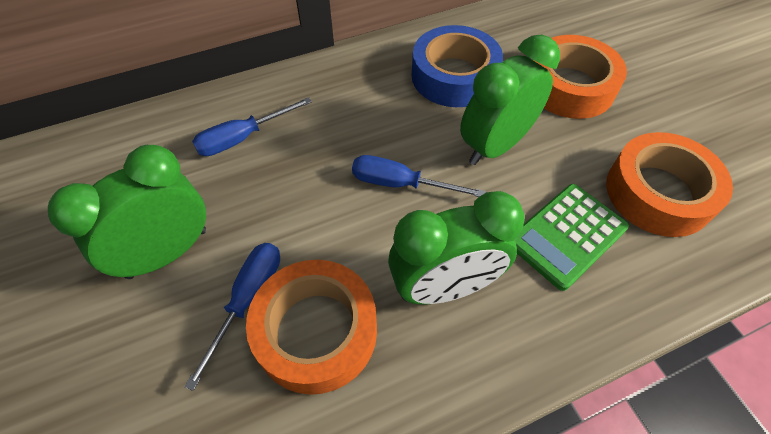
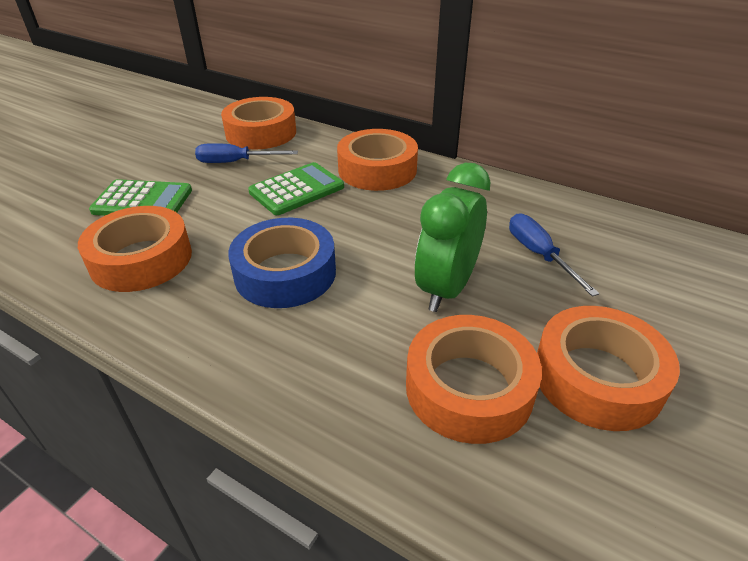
blue screwdriver: [184,243,280,391] [192,97,312,156] [352,155,486,197] = 3 -> [195,143,298,163] [509,213,599,297] = 2
green calculator: [515,184,629,291] = 1 -> [89,179,192,216] [248,162,344,215] = 2
green clock: [48,145,206,279] [388,191,525,305] [460,35,560,165] = 3 -> [415,163,490,312] = 1
orange tape: [246,260,377,395] [532,35,627,119] [606,132,733,237] = 3 -> [78,206,192,292] [221,97,296,150] [337,129,418,191] [406,315,542,444] [537,306,680,431] = 5

